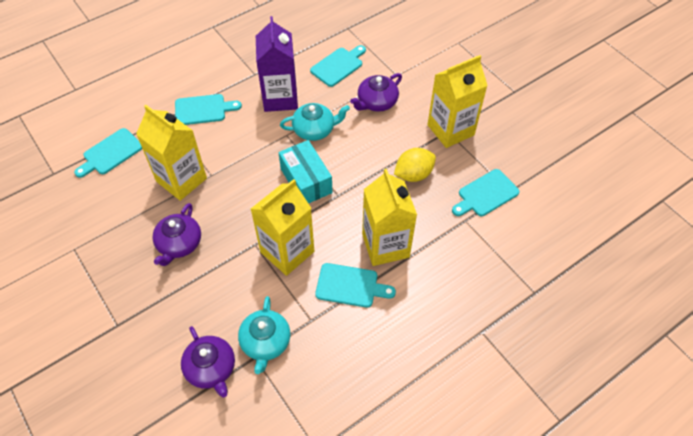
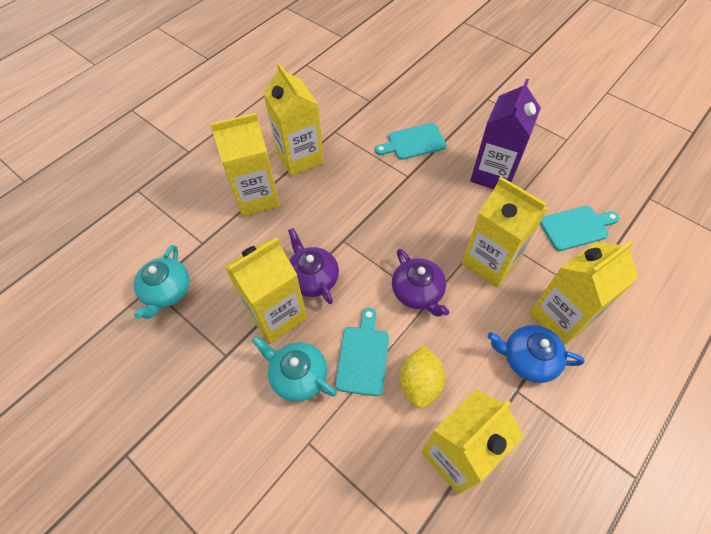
blue teapot: none = 0 -> [488,325,584,383] = 1
purple teapot: [152,203,201,266] [181,326,235,397] [350,73,402,112] = 3 -> [288,228,339,304] [392,249,449,317] = 2
turquoise box: [278,140,332,204] = 1 -> none = 0
turquoise cutting board: [74,128,142,178] [175,94,242,125] [310,45,366,87] [315,263,396,308] [452,169,520,216] = 5 -> [335,308,389,396] [375,123,447,160] [540,206,620,251] = 3
yellow carton: [136,105,207,201] [251,179,314,276] [362,168,417,266] [427,55,488,148] = 4 -> [210,113,280,217] [225,237,307,344] [263,63,324,176] [421,389,524,494] [462,177,547,287] [529,240,638,346] = 6

